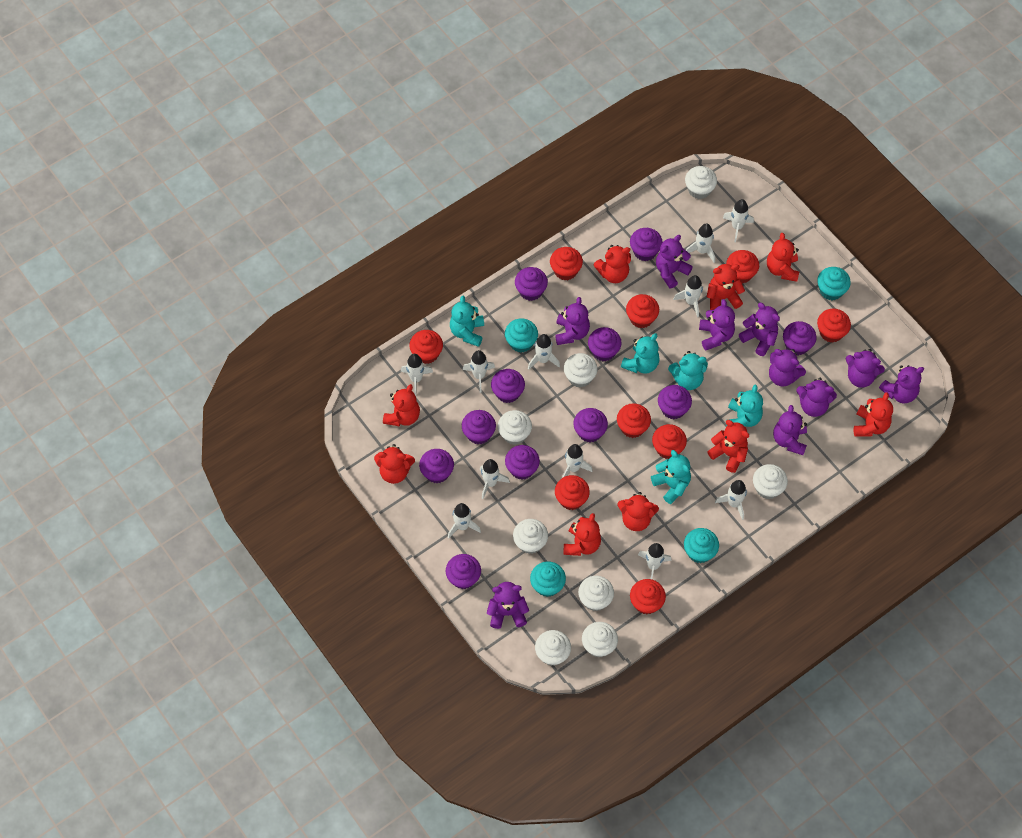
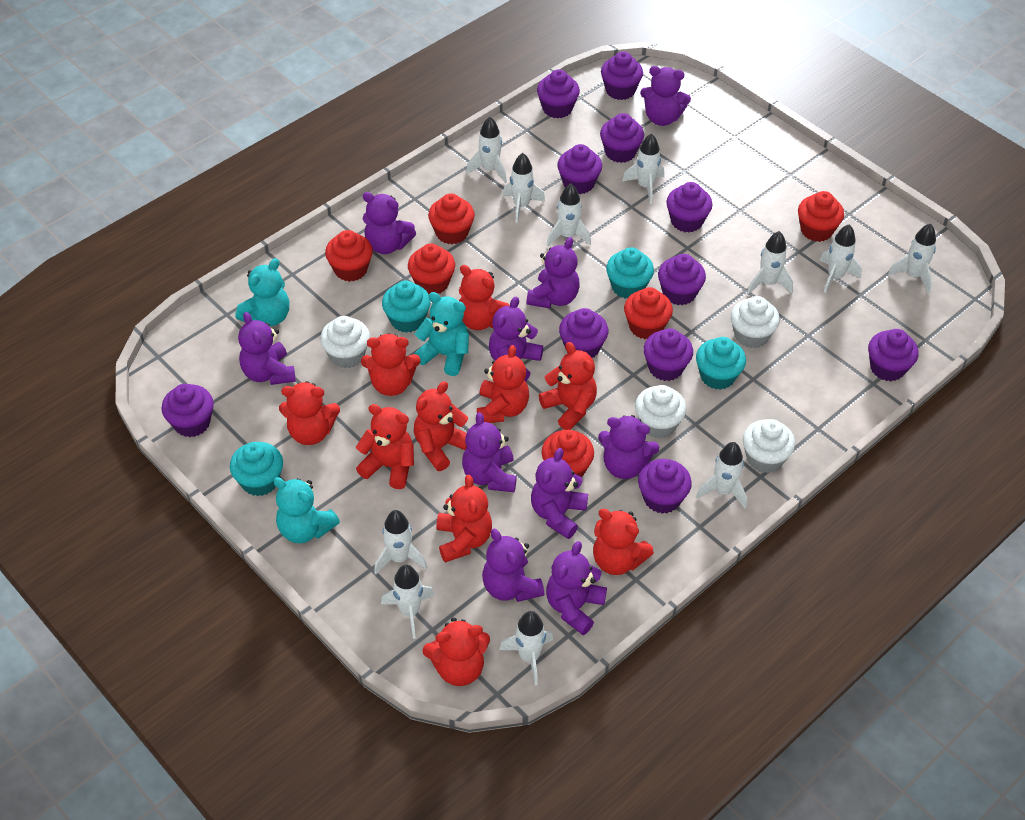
red cupcake: [409,330,443,364] [550,247,583,280] [555,475,590,510] [617,403,651,438] [626,294,659,328] [630,579,666,614] [652,424,687,459] [726,250,759,284] [817,309,851,343] = 9 -> [325,230,373,282] [408,244,455,294] [428,193,475,244] [541,430,594,477] [624,287,673,339] [798,191,844,242] = 6
red teddy bear: [374,444,415,484] [383,384,420,427] [563,513,601,556] [593,245,631,283] [617,492,659,531] [707,264,745,310] [707,420,749,473] [767,233,799,282] [854,392,893,437] = 9 -> [279,381,340,445] [356,404,414,489] [361,333,421,396] [414,381,468,471] [422,617,490,686] [436,475,492,563] [459,265,510,330] [477,345,529,423] [539,342,597,430] [593,509,654,575] = 10
turquoise teddy bear: [450,296,484,347] [621,333,660,374] [651,450,691,504] [668,351,708,390] [726,385,763,427] = 5 -> [235,258,289,326] [273,477,340,543] [414,292,469,376] = 3
white cupcake: [498,410,532,445] [513,519,548,554] [535,630,571,666] [564,353,598,388] [578,576,614,611] [582,622,618,658] [685,166,717,199] [753,464,788,499] = 8 -> [320,316,370,368] [635,385,686,438] [731,296,780,348] [743,419,795,473] = 4

